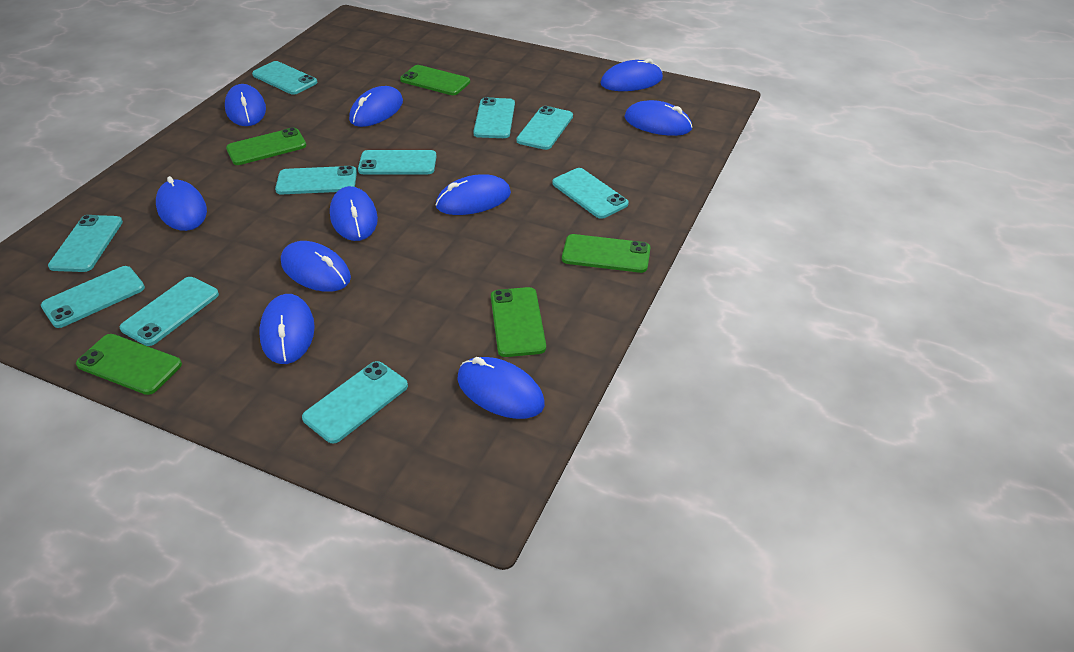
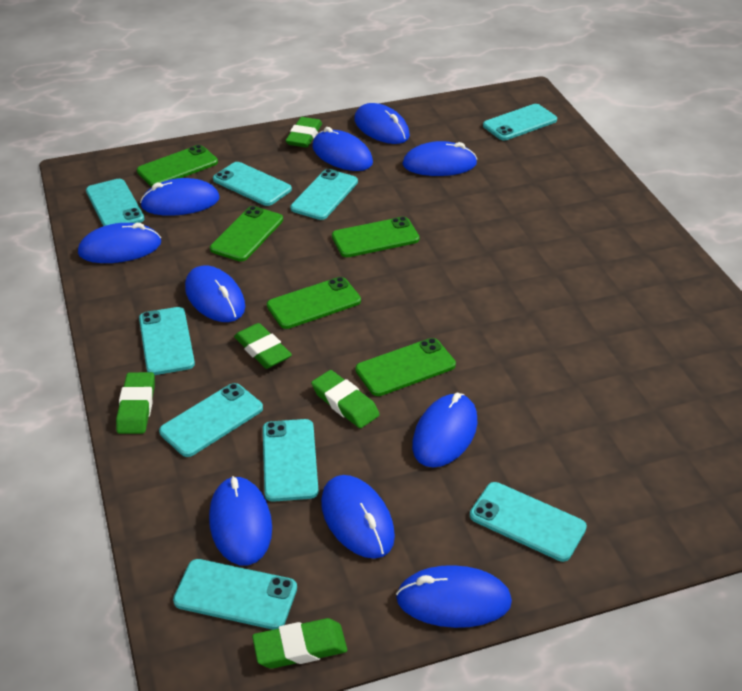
green eraser: none = 0 -> [116,372,155,434] [234,323,292,369] [252,618,347,669] [286,117,322,148] [311,370,380,428] = 5
turquoise phone: [41,266,145,328] [48,215,123,272] [120,277,219,346] [252,61,318,95] [275,166,357,194] [302,361,408,444] [358,150,436,174] [473,97,515,138] [516,106,573,150] [552,168,629,219] = 10 -> [86,179,144,226] [139,307,195,375] [159,383,263,457] [173,559,297,630] [213,162,292,206] [263,419,319,502] [290,169,358,220] [470,482,587,562] [483,104,557,140] = 9

